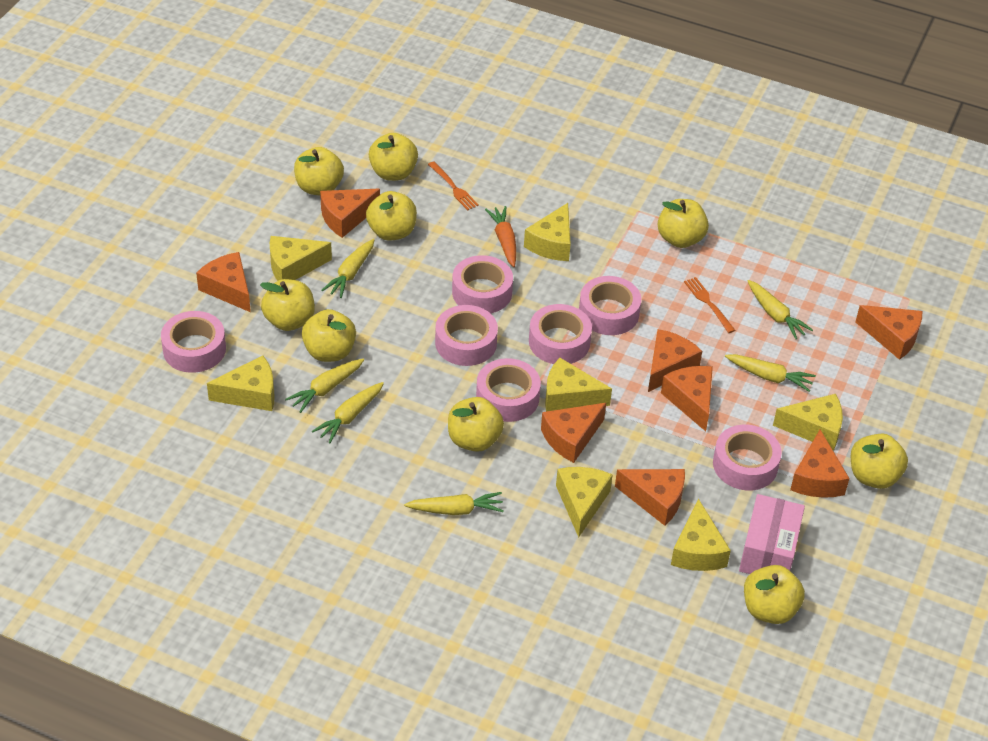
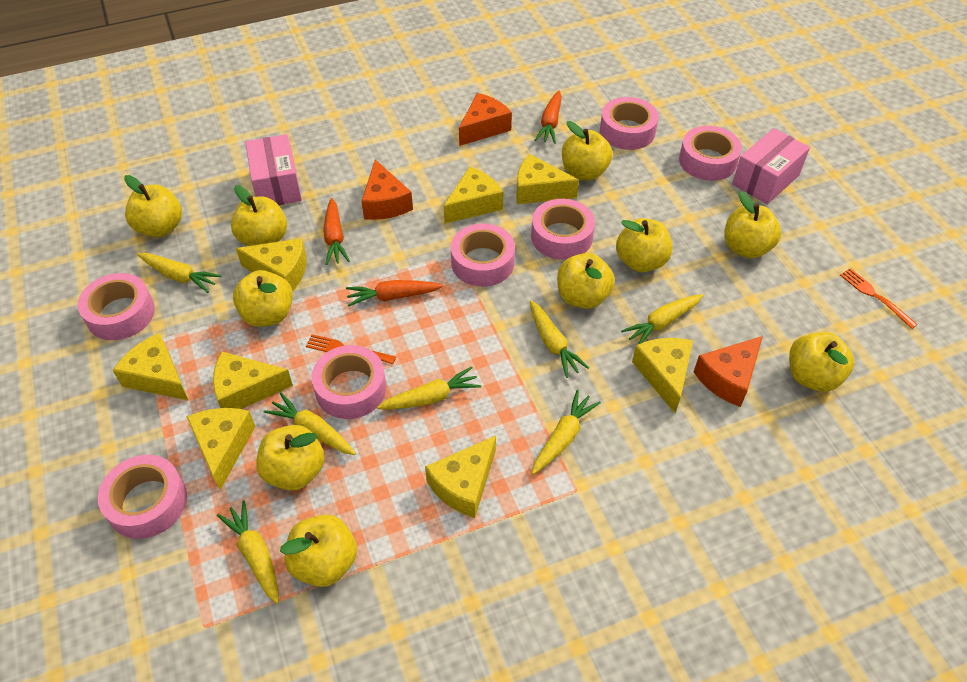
orange carrot: [485,206,516,267] = 1 -> [323,198,350,265] [346,280,443,307] [535,91,562,144] = 3
orange cheese: [196,252,251,312] [320,189,380,238] [541,403,606,463] [615,469,685,526] [648,329,702,392] [661,366,713,431] [790,430,850,498] [855,305,922,360] = 8 -> [361,160,413,220] [459,93,512,146] [694,336,763,407] = 3
pink box: [739,494,805,574] = 1 -> [245,134,302,205] [732,128,810,204] = 2
yellow apple: [260,279,315,331] [294,147,344,196] [302,309,356,362] [366,191,417,241] [369,133,418,181] [448,397,504,452] [658,199,709,248] [744,565,805,624] [851,434,908,489] = 9 -> [124,175,182,237] [231,185,287,246] [233,270,293,327] [256,425,325,491] [280,514,357,587] [557,253,615,309] [562,121,613,181] [616,218,672,273] [724,191,781,258] [789,332,854,392] = 10
yellow carrot: [285,359,364,413] [312,382,384,443] [321,239,374,298] [404,492,504,515] [725,354,816,392] [747,280,813,340] = 6 -> [137,253,222,293] [217,500,279,604] [263,393,356,455] [377,366,481,410] [530,300,589,378] [532,390,601,475] [621,294,703,344] = 7
yellow cheese: [207,356,274,411] [270,236,332,281] [524,203,571,261] [545,358,612,412] [556,467,613,537] [671,499,731,571] [773,394,843,451] = 7 -> [113,333,189,401] [186,408,255,490] [213,352,293,409] [236,238,307,291] [425,436,496,518] [444,166,503,224] [516,154,579,204] [632,338,693,413] = 8

